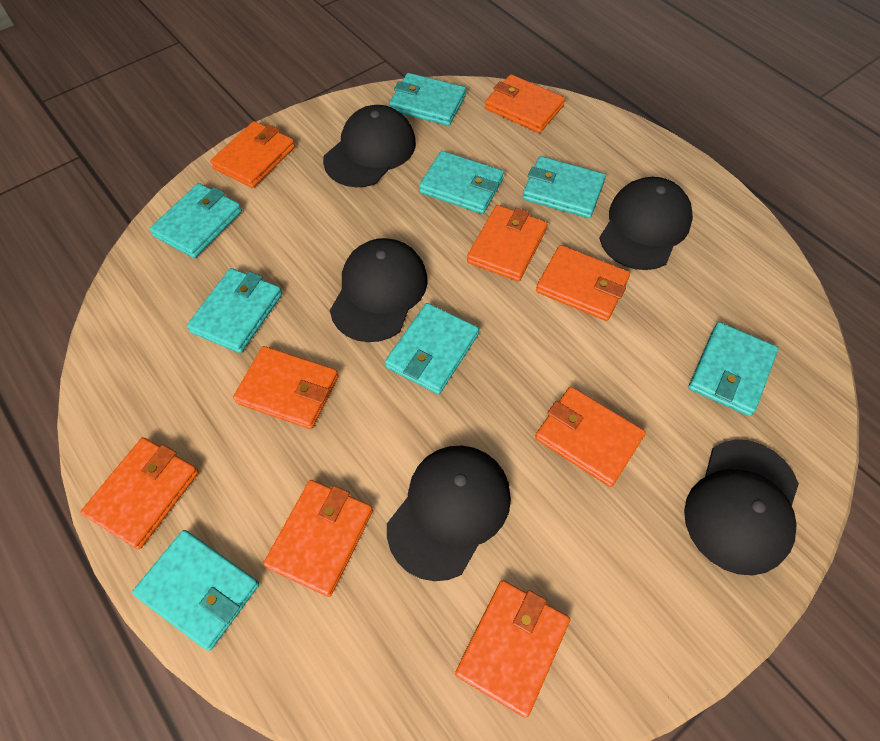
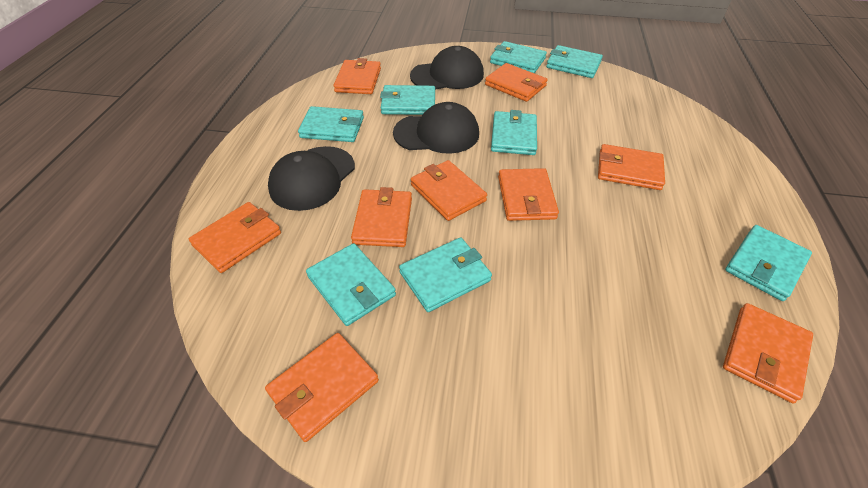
black cap: [323,105,416,187] [330,238,428,342] [387,446,511,581] [599,177,693,270] [684,439,799,576] = 5 -> [268,146,355,211] [393,102,479,154] [410,46,484,90] = 3

